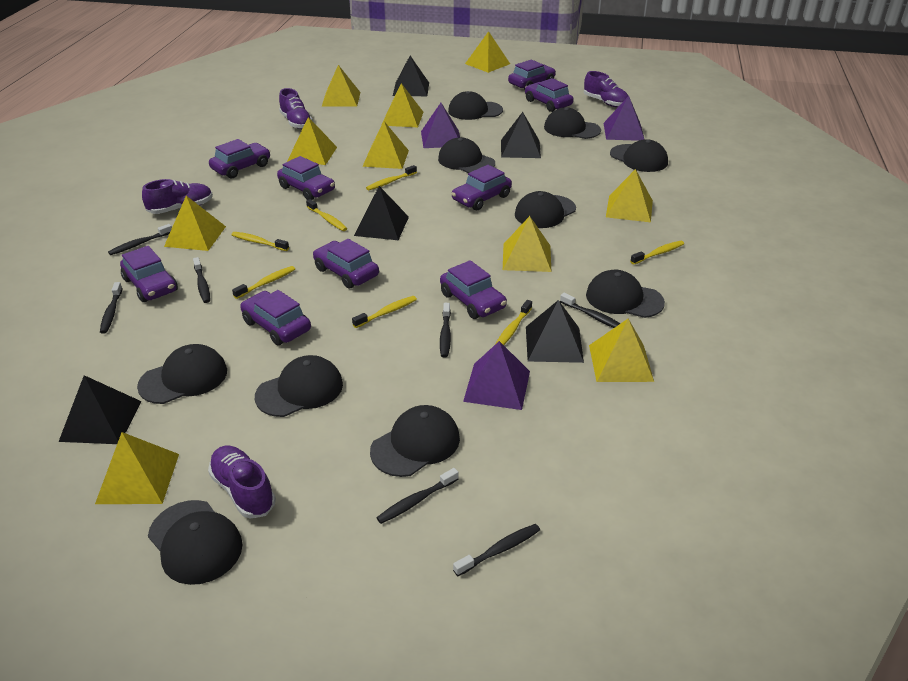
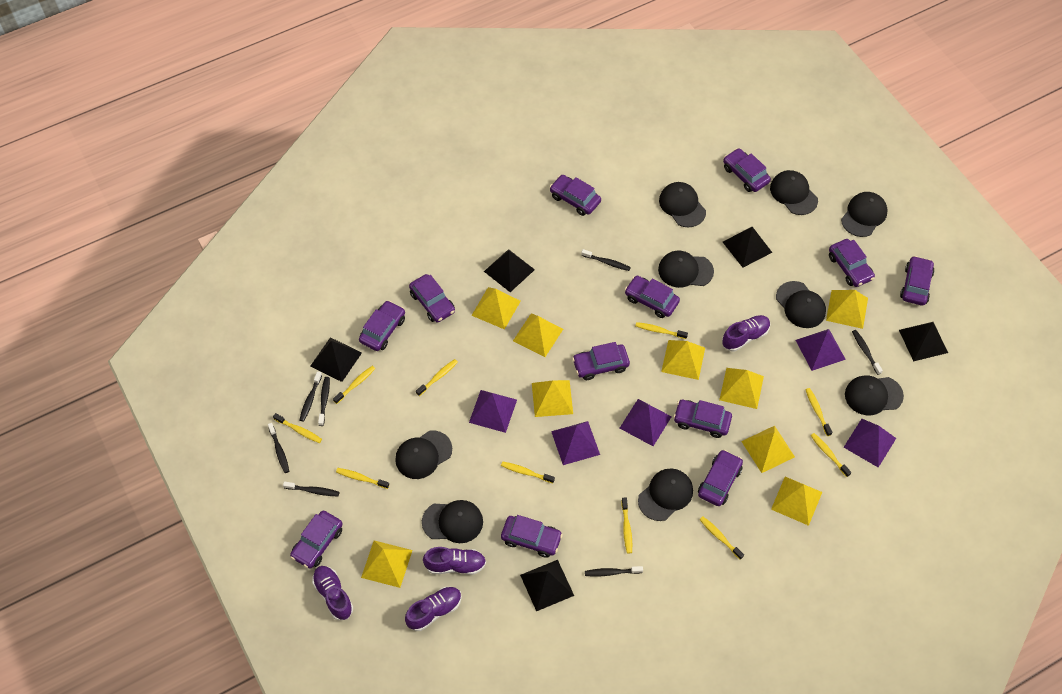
black cap: [137,344,227,404] [148,500,243,585] [255,355,343,417] [370,405,460,477] [438,137,495,173] [448,91,503,120] [515,191,576,228] [544,108,601,139] [586,270,665,318] [610,139,668,172] = 10 -> [395,430,452,479] [422,500,483,543] [638,468,693,521] [658,251,714,288] [659,182,706,227] [770,170,818,215] [776,281,826,328] [841,192,888,237] [845,375,904,415] = 9
purple car: [120,246,178,302] [209,139,270,178] [240,290,311,345] [277,156,335,200] [313,239,379,289] [440,260,507,319] [451,165,512,210] [508,60,556,89] [525,78,574,112] = 9 -> [290,510,343,569] [359,300,405,351] [409,274,455,323] [501,515,563,558] [550,175,601,216] [572,342,630,380] [625,276,680,318] [673,400,732,438] [698,450,743,506] [723,148,771,192] [829,239,875,287] [900,256,934,306] = 12
purple pyramid: [421,103,460,148] [463,341,530,410] [603,96,644,141] = 3 -> [469,390,517,433] [551,421,600,465] [620,399,672,446] [796,329,846,371] [844,419,896,468] = 5
yellow pyramid: [95,432,179,504] [164,196,226,251] [287,117,337,165] [322,65,360,107] [362,121,409,169] [381,83,423,128] [465,31,510,73] [503,216,552,272] [589,319,654,382] [606,169,653,222] = 10 -> [361,540,412,588] [471,287,521,330] [513,313,563,357] [532,380,573,417] [661,340,705,380] [719,368,764,409] [741,426,795,473] [771,477,822,526] [826,290,868,329] = 9
yellow toothbrush: [231,232,289,251] [232,266,295,299] [306,199,347,231] [352,296,417,328] [366,165,417,191] [496,300,532,345] [630,241,684,265] = 7 -> [273,413,322,443] [333,366,375,404] [336,468,389,489] [416,359,458,396] [501,461,555,483] [621,498,632,554] [635,322,688,339] [699,516,744,560] [806,388,832,436] [811,433,851,477] = 10

